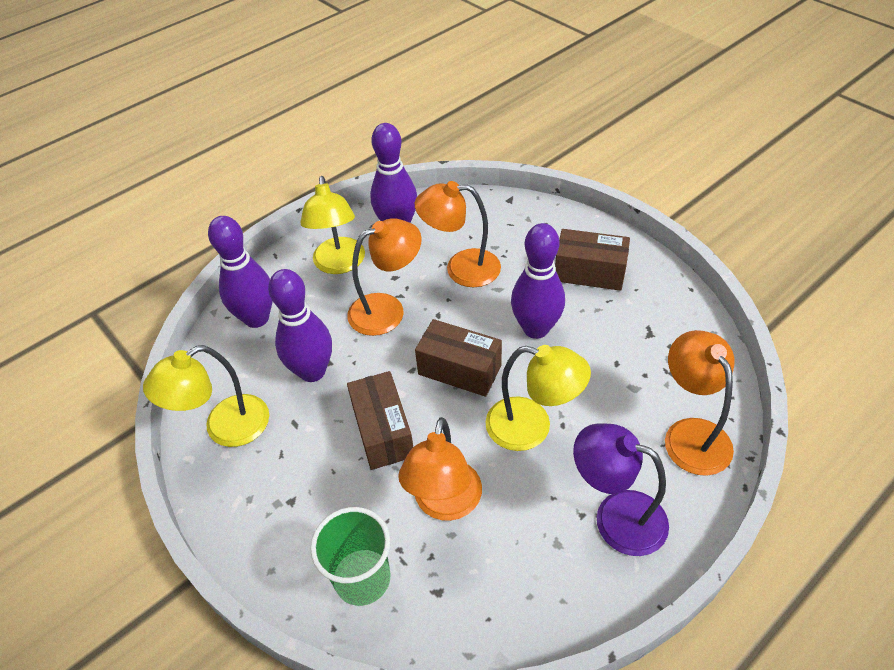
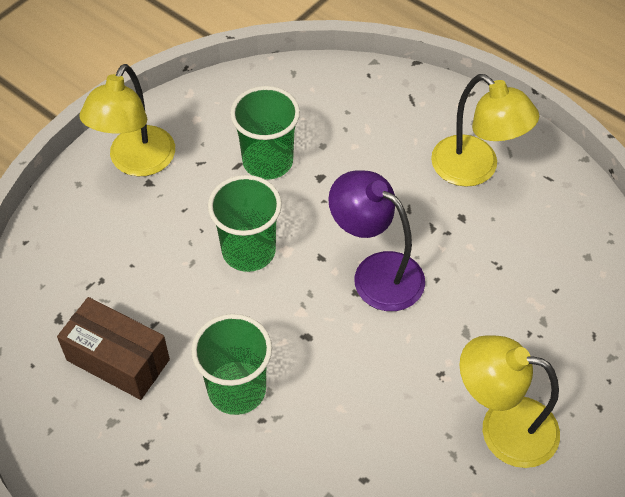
brown box: [347,371,413,470] [415,319,502,397] [555,229,630,291] = 3 -> [57,297,170,400] = 1
green cup: [310,507,391,606] = 1 -> [191,314,272,415] [208,175,282,272] [230,86,300,180] = 3
orange lamp: [347,218,422,336] [398,417,482,521] [415,181,501,287] [665,330,735,476] = 4 -> none = 0
purple bowling pin: [208,216,273,328] [268,269,332,382] [370,123,417,223] [511,223,565,339] = 4 -> none = 0

